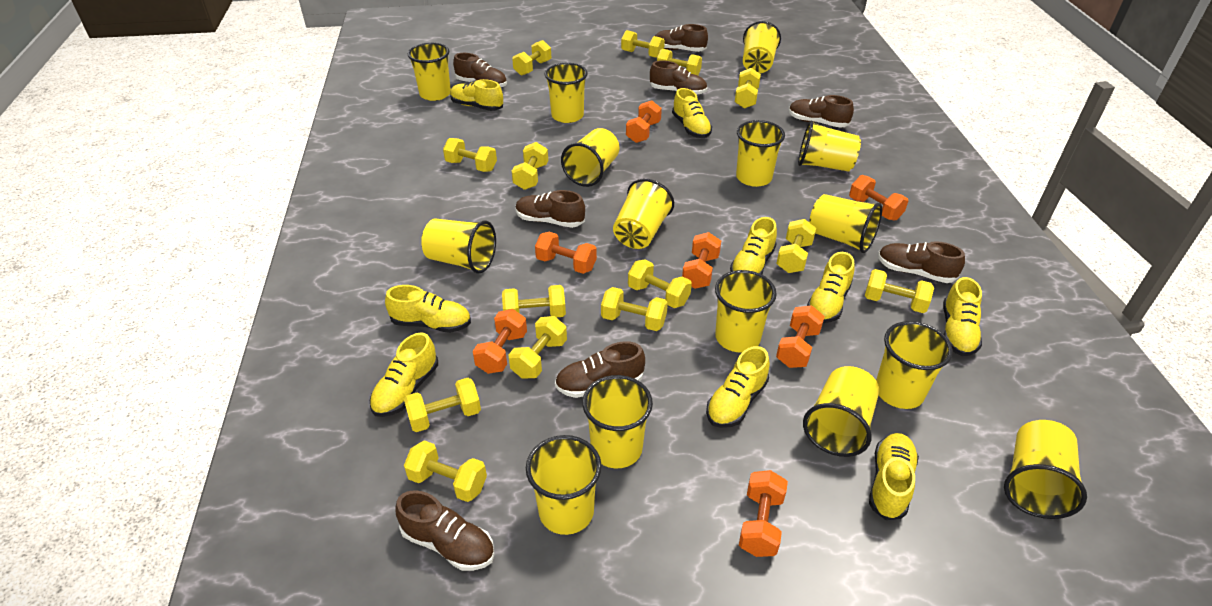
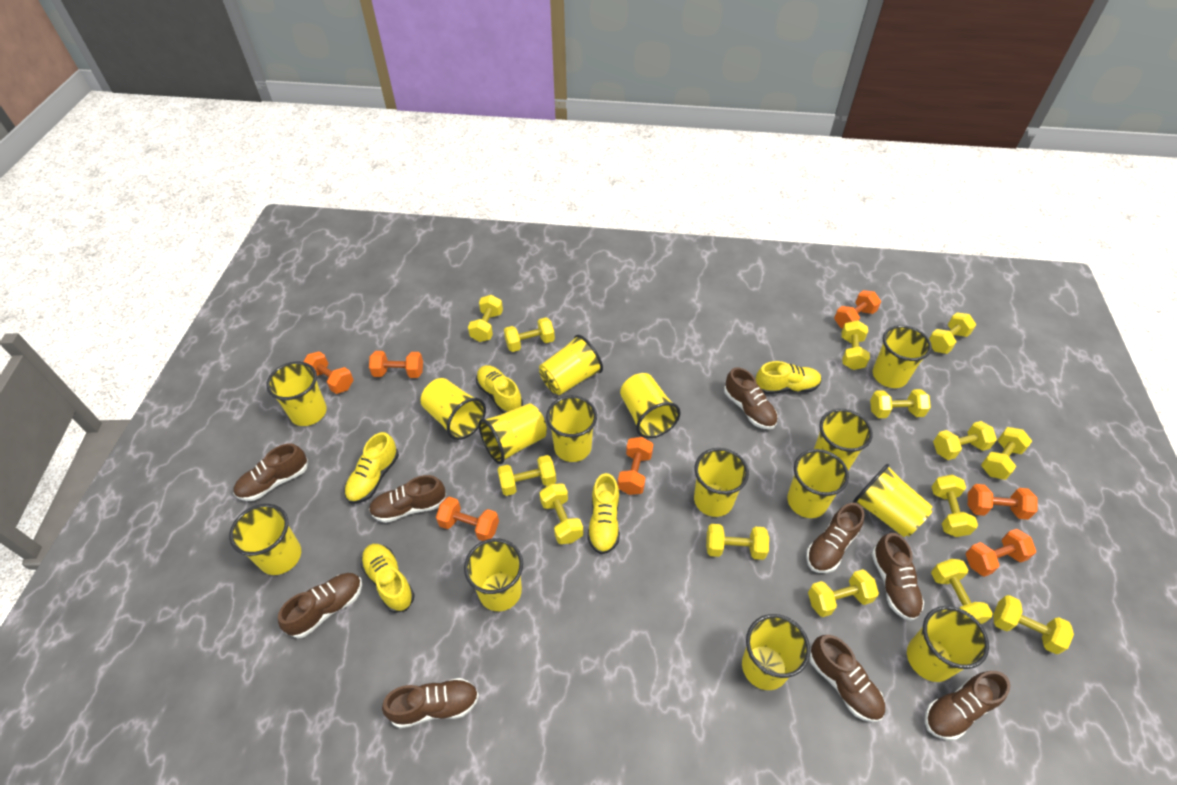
brown shoe: [396,490,495,571] [453,53,507,87] [515,190,585,228] [555,341,645,398] [650,60,707,95] [655,24,708,52] [789,95,854,128] [878,241,965,283] = 8 -> [234,443,308,501] [278,573,362,638] [369,475,446,523] [382,678,479,728] [724,367,778,429] [806,503,864,573] [809,635,885,722] [872,533,924,621] [925,671,1011,741] = 9
yellow shoe: [370,332,438,417] [385,285,471,333] [450,79,503,111] [672,88,712,138] [706,346,770,428] [730,217,777,275] [807,252,855,323] [869,433,919,520] [943,277,982,356] = 9 -> [344,432,399,504] [360,544,415,613] [476,365,523,413] [588,473,620,554] [756,361,822,394] = 5

